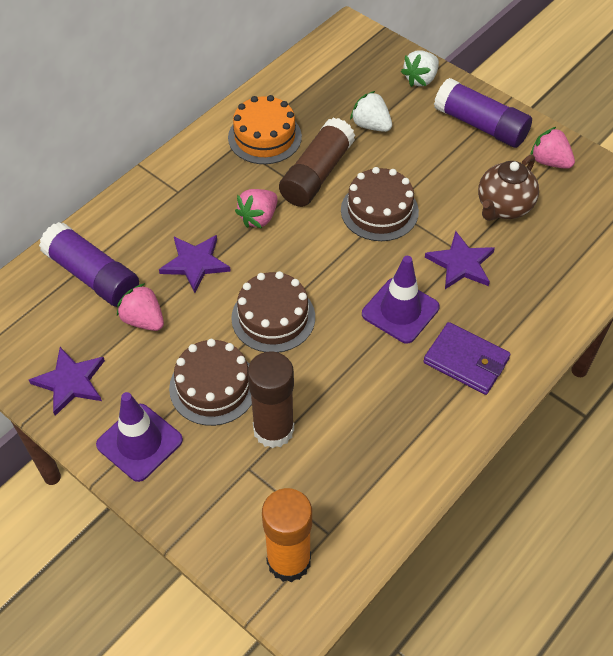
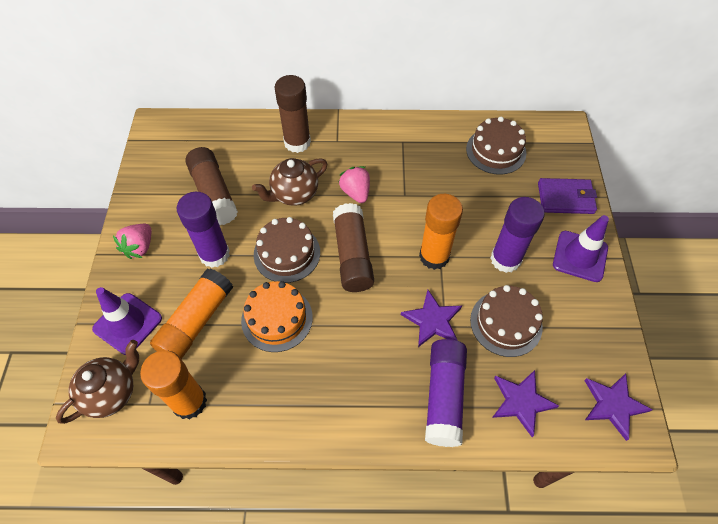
brown glue stick: [247,351,294,448] [279,118,355,207] = 2 -> [185,147,238,225] [274,75,311,153] [333,203,374,292] = 3
brown teapot: [478,155,539,221] = 1 -> [56,340,139,424] [252,158,327,206] = 2
orange glue stick: [262,488,312,582] = 1 -> [140,350,207,420] [150,269,233,359] [419,194,463,270] = 3
pink strawberry: [117,283,164,331] [235,189,278,228] [530,127,575,169] = 3 -> [113,224,151,259] [339,166,370,203] = 2
purple glue stick: [39,222,139,307] [434,78,532,148] = 2 -> [177,192,230,268] [425,339,467,447] [491,197,545,273] = 3
white strawberry: [350,91,392,132] [401,51,439,87] = 2 -> none = 0

